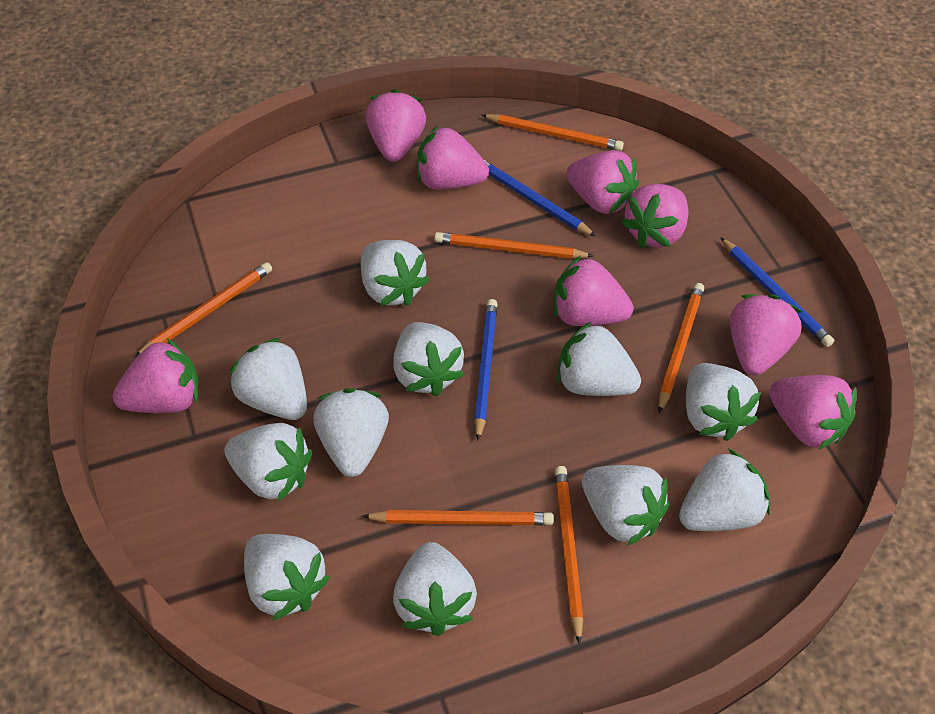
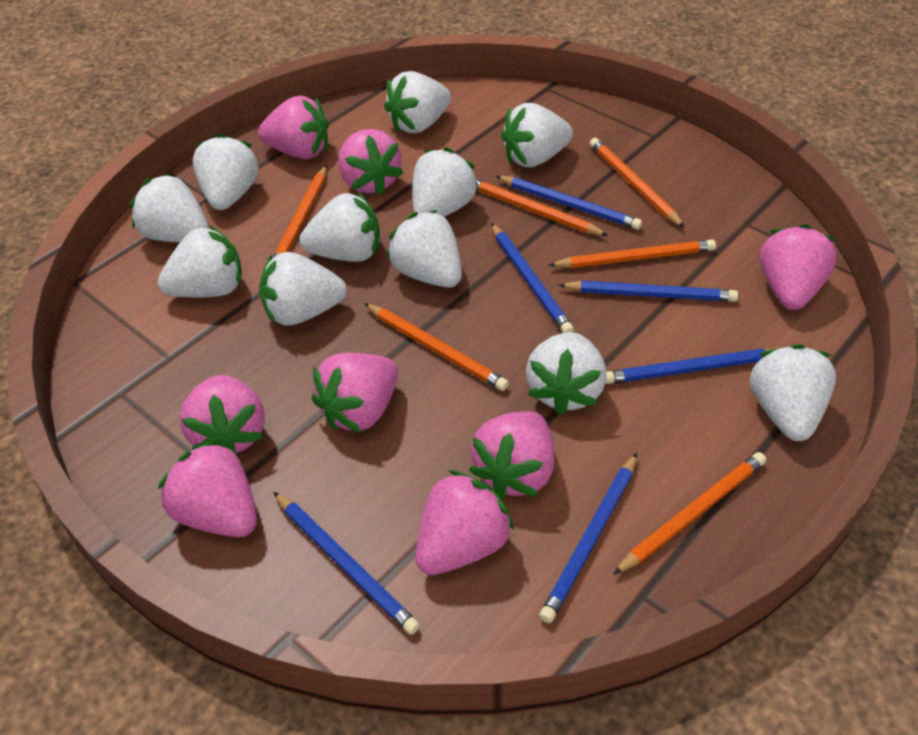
blue pencil: [474,299,498,441] [483,159,596,237] [720,237,834,347] = 3 -> [274,492,420,635] [491,223,574,333] [496,176,642,230] [539,453,637,623] [559,281,738,302] [605,348,772,384] = 6

